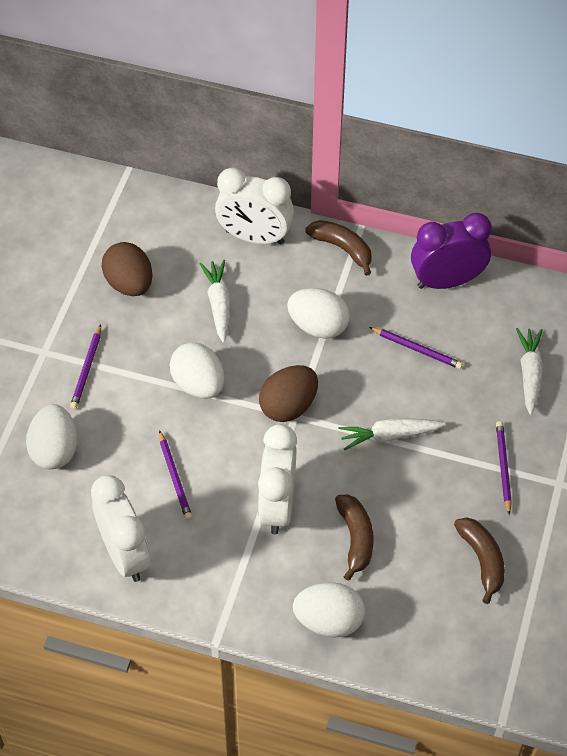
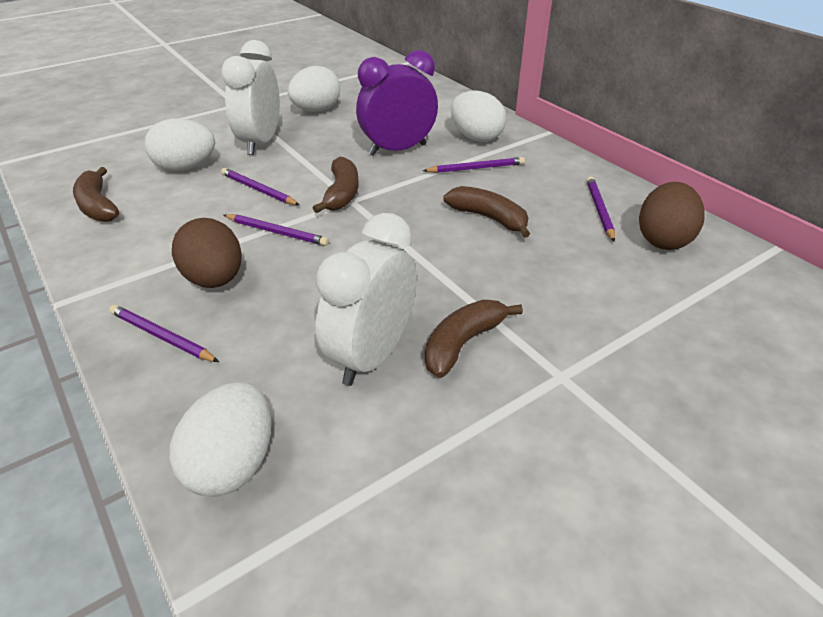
brown banana: [305,220,372,276] [335,494,374,581] [454,517,505,604] = 3 -> [73,167,119,222] [313,157,359,213] [425,300,523,378] [443,186,530,238] = 4
purple pencil: [70,324,101,409] [159,430,192,520] [369,327,463,369] [496,421,512,515] = 4 -> [109,305,219,362] [221,168,300,205] [224,214,329,246] [423,157,525,173] [587,176,615,242] = 5
white carrot: [199,260,230,343] [339,418,445,451] [516,328,543,415] = 3 -> none = 0
white clock: [91,475,151,582] [215,168,294,245] [258,424,297,534] = 3 -> [221,40,280,155] [315,213,417,386] = 2

